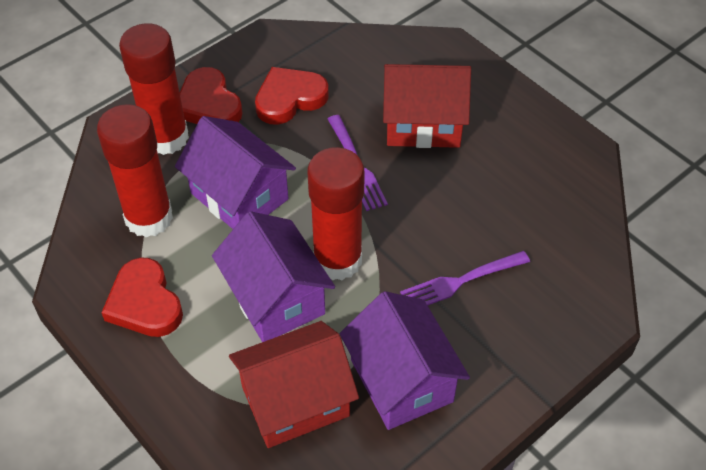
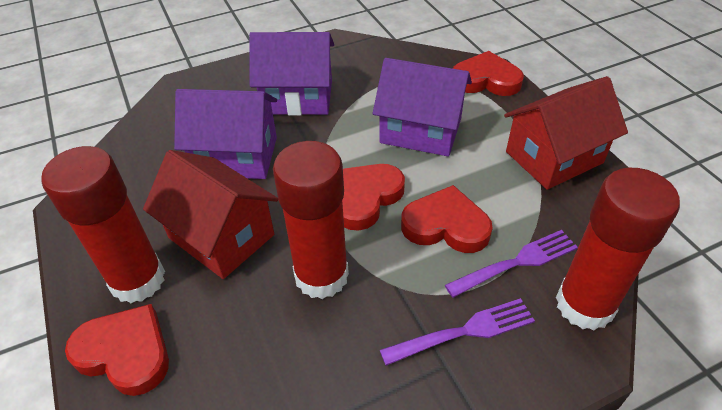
red heart: [101,257,183,337] [180,67,242,124] [255,67,329,125] = 3 -> [65,304,169,396] [342,164,405,231] [401,185,493,253] [453,51,524,96] = 4

